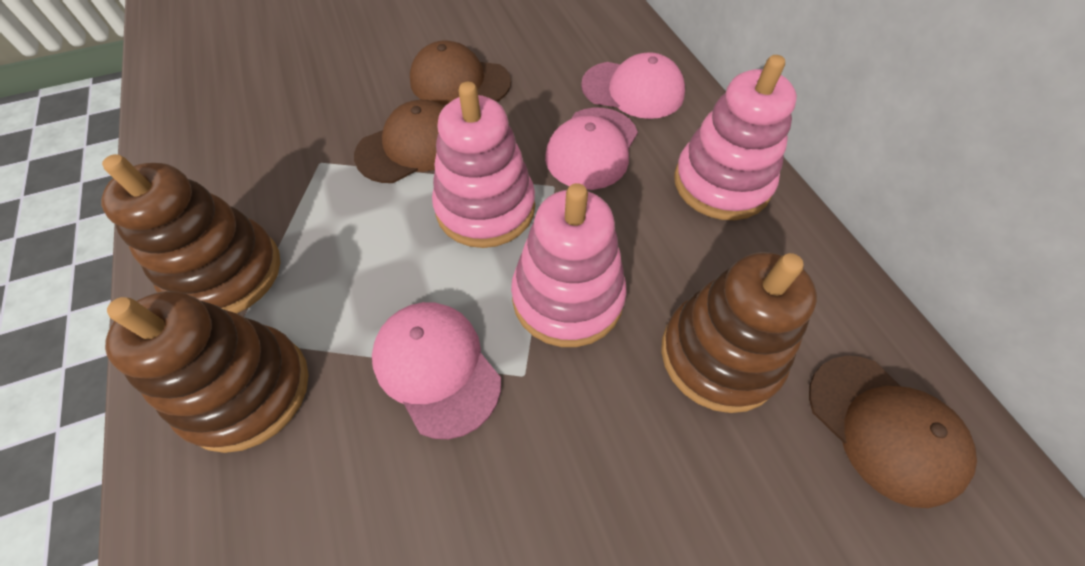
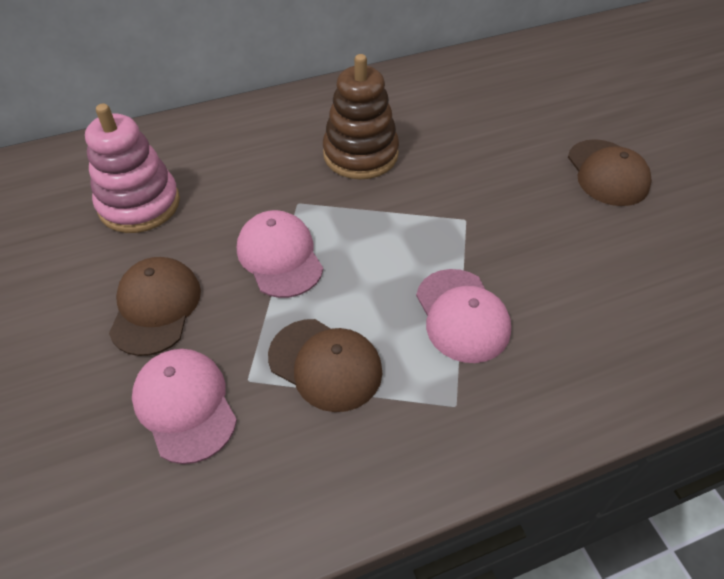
brown stacking toy: [101,154,280,313] [105,291,309,453] [661,252,817,413] = 3 -> [323,54,399,179] = 1
pink stacking toy: [432,82,535,248] [511,183,627,347] [674,55,797,220] = 3 -> [85,104,180,233] = 1

